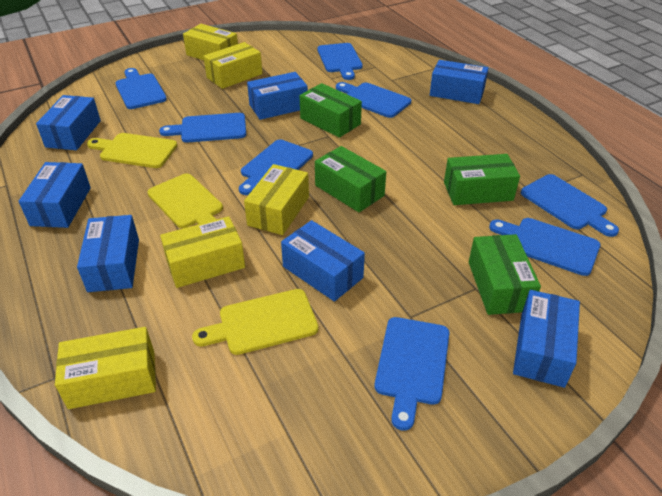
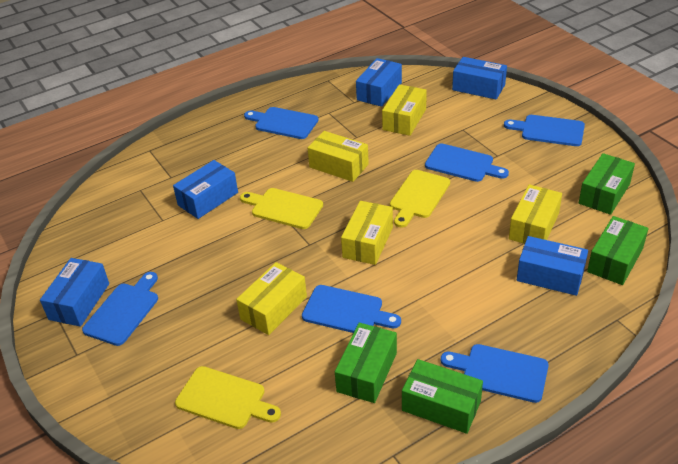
blue box: [19,162,91,228] [36,95,101,150] [77,215,139,292] [247,72,308,120] [281,220,365,302] [430,60,488,104] [513,290,580,388] = 7 -> [40,258,109,327] [173,160,238,219] [356,58,402,107] [452,57,507,99] [517,236,588,296] = 5
blue cutting board: [115,68,167,109] [159,113,246,143] [239,140,313,195] [317,43,363,80] [336,82,411,118] [374,317,449,431] [489,218,601,276] [521,174,619,237] = 8 -> [82,272,158,346] [244,107,319,139] [302,285,401,333] [425,143,509,182] [441,344,549,403] [504,115,585,146] = 6

